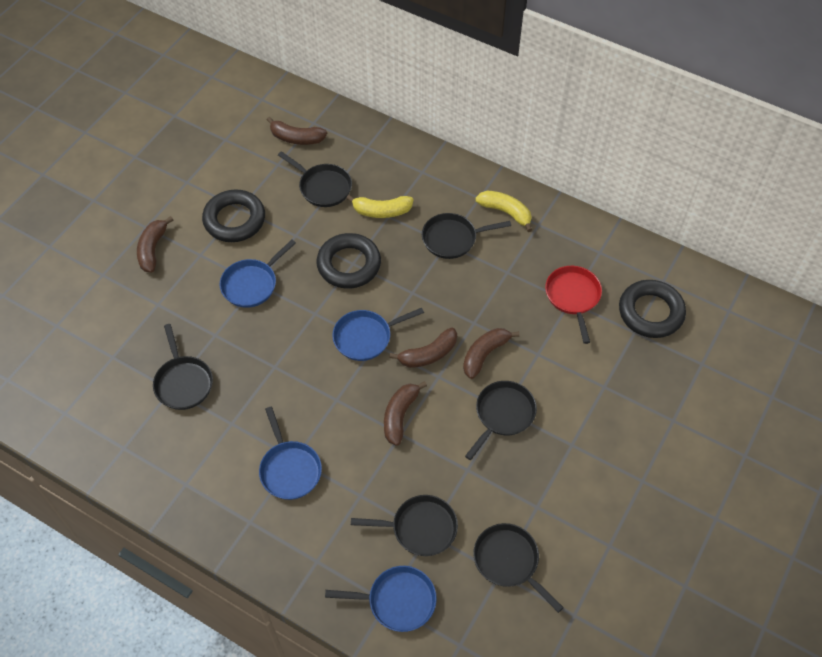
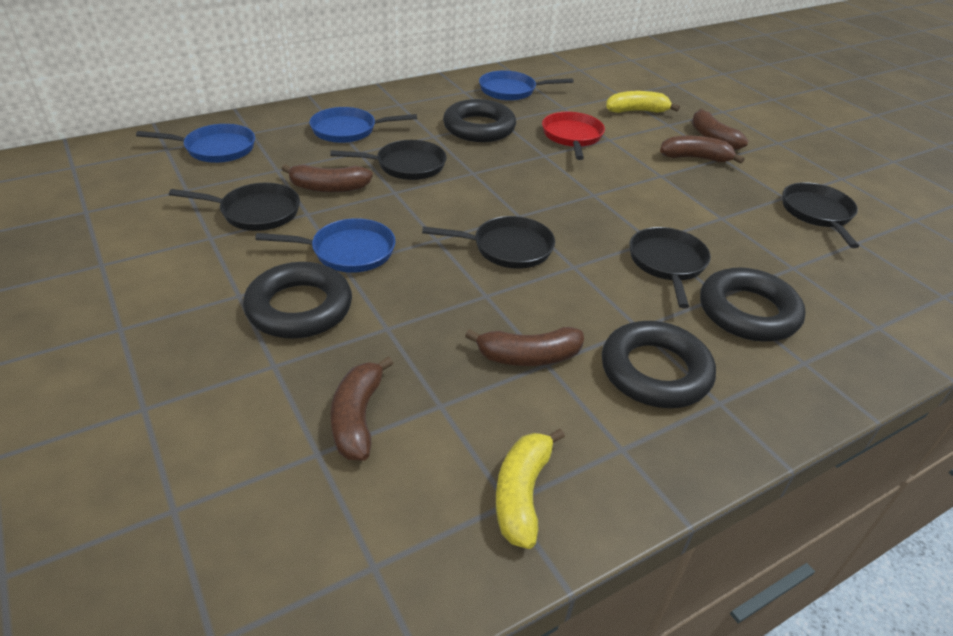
black pan: [153,324,213,410] [278,151,352,207] [351,495,458,556] [422,213,511,259] [465,381,537,460] [473,523,564,613] = 6 -> [169,182,300,231] [330,140,447,180] [422,216,555,269] [629,227,711,308] [783,182,859,248] = 5
black ring: [202,190,265,242] [316,233,381,289] [619,280,686,338] = 3 -> [243,262,352,338] [443,99,516,142] [602,321,716,408] [700,267,806,342] = 4

